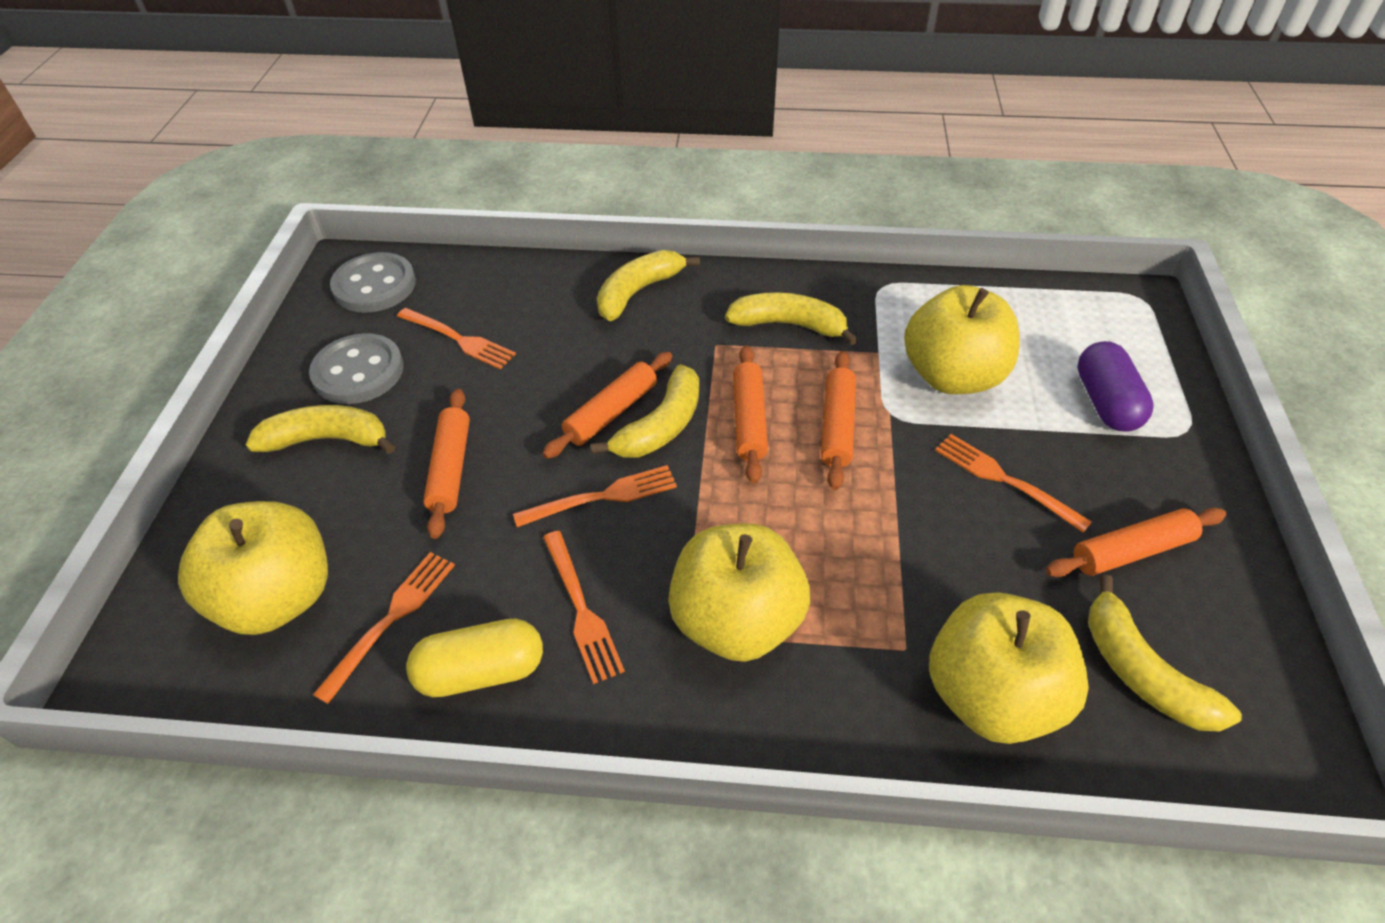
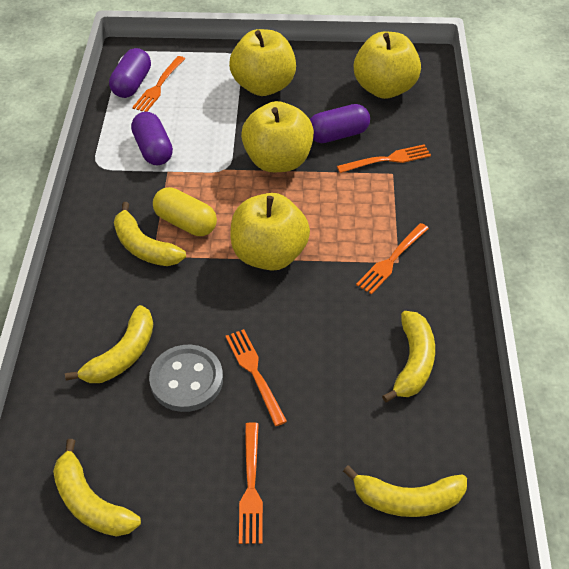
grey button: [309,333,404,404] [330,252,416,313] = 2 -> [149,345,223,412] = 1
orange rolling pin: [423,389,470,539] [542,352,672,459] [733,345,768,484] [821,351,856,490] [1046,508,1226,577] = 5 -> none = 0
purple capsule: [1077,341,1154,432] = 1 -> [109,48,151,98] [131,112,173,166] [310,104,370,143] = 3

